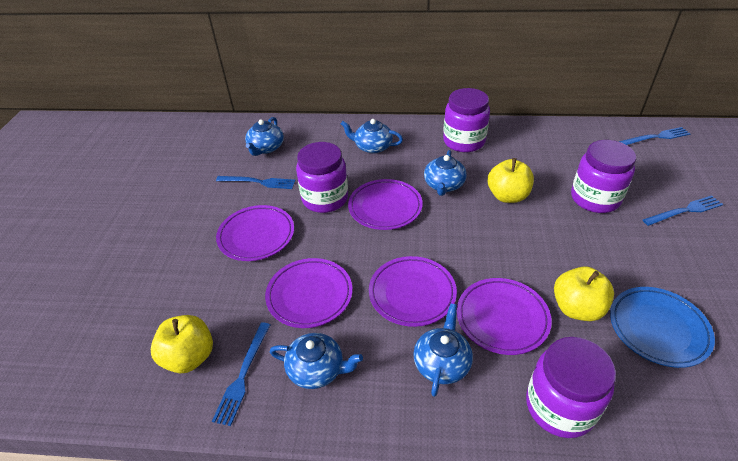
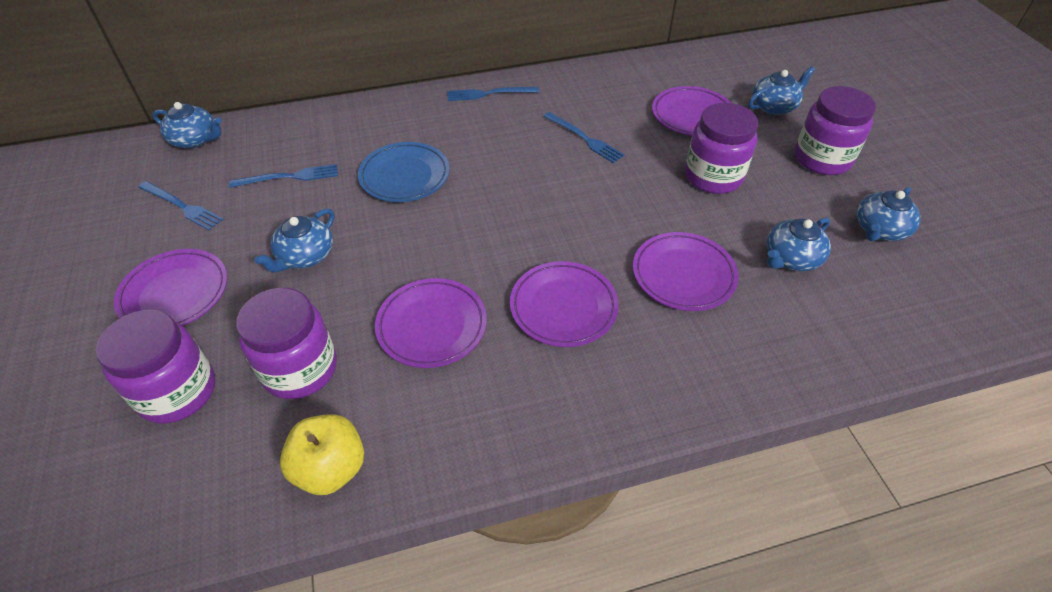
yellow apple: [151,315,213,373] [488,158,534,203] [554,266,614,321] = 3 -> [280,414,364,495] = 1

